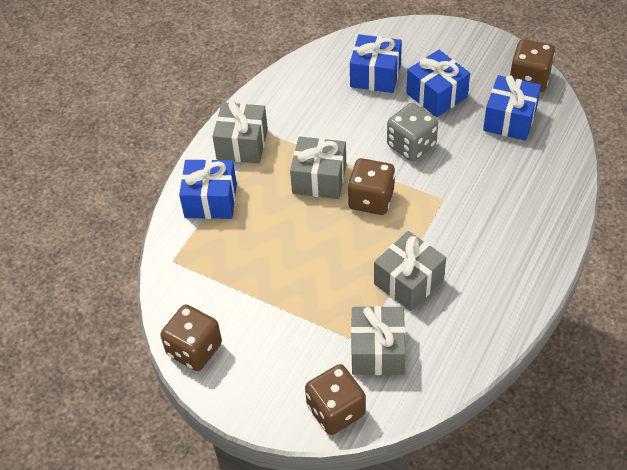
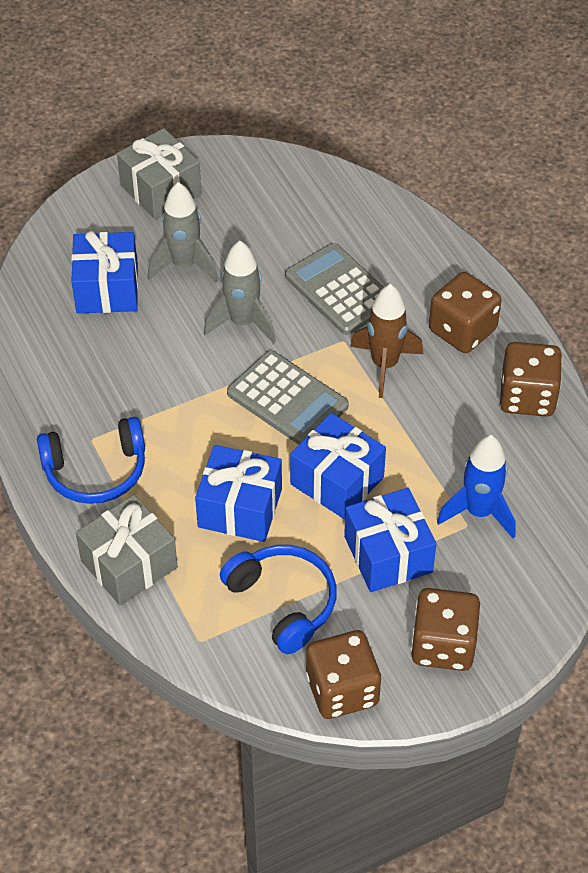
blue headphones: none = 0 -> [37,417,145,504] [220,545,337,654] = 2
blue rocket: none = 0 -> [437,435,516,538] = 1
brown rocket: none = 0 -> [350,284,423,398] = 1
grey calculator: none = 0 -> [227,350,349,445] [285,243,384,335] = 2
grey dice: [387,103,438,161] = 1 -> none = 0
grey gift: [212,101,268,163] [290,137,346,199] [351,306,406,375] [374,231,446,311] = 4 -> [76,495,178,606] [117,128,202,220] = 2
grey rocket: none = 0 -> [148,182,218,283] [204,241,276,344] = 2

